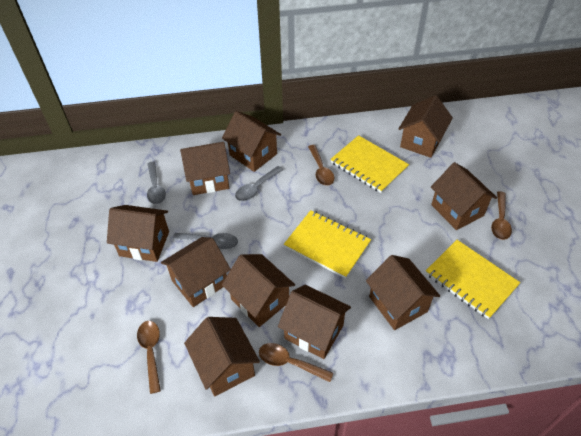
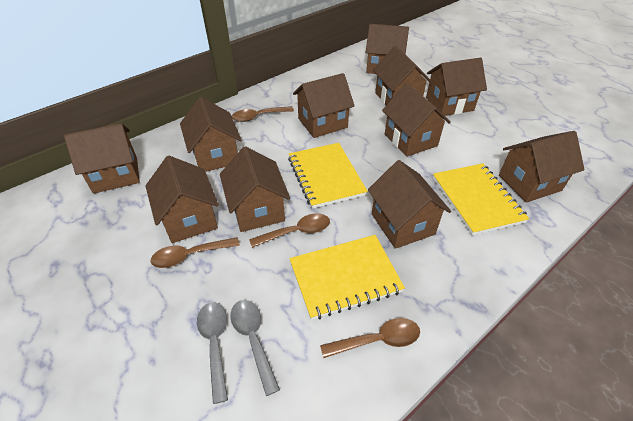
brown house: [107,205,169,262] [161,237,231,307] [180,142,230,195] [184,317,260,396] [222,111,281,172] [222,254,295,327] [278,285,351,359] [366,255,440,330] [399,95,453,158] [431,162,497,230] = 10 -> [64,123,140,194] [146,156,219,243] [180,97,241,172] [220,146,290,232] [293,73,355,138] [366,24,409,74] [368,160,451,249] [373,46,432,105] [382,83,451,157] [426,57,487,116] [499,131,585,203] = 11
grey spoon: [147,161,166,204] [173,233,238,249] [235,166,283,201] = 3 -> [197,302,228,404] [230,300,280,396] = 2

